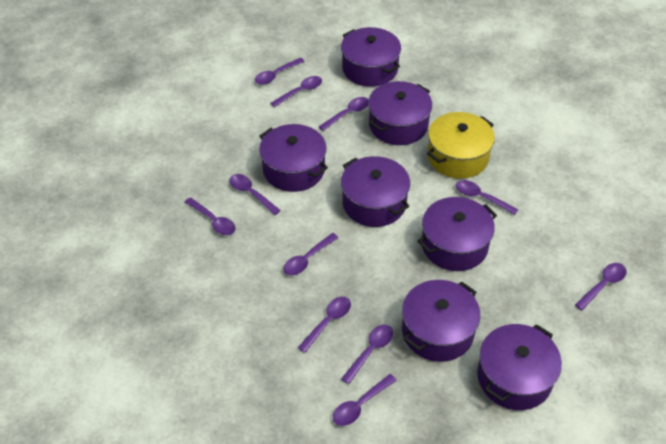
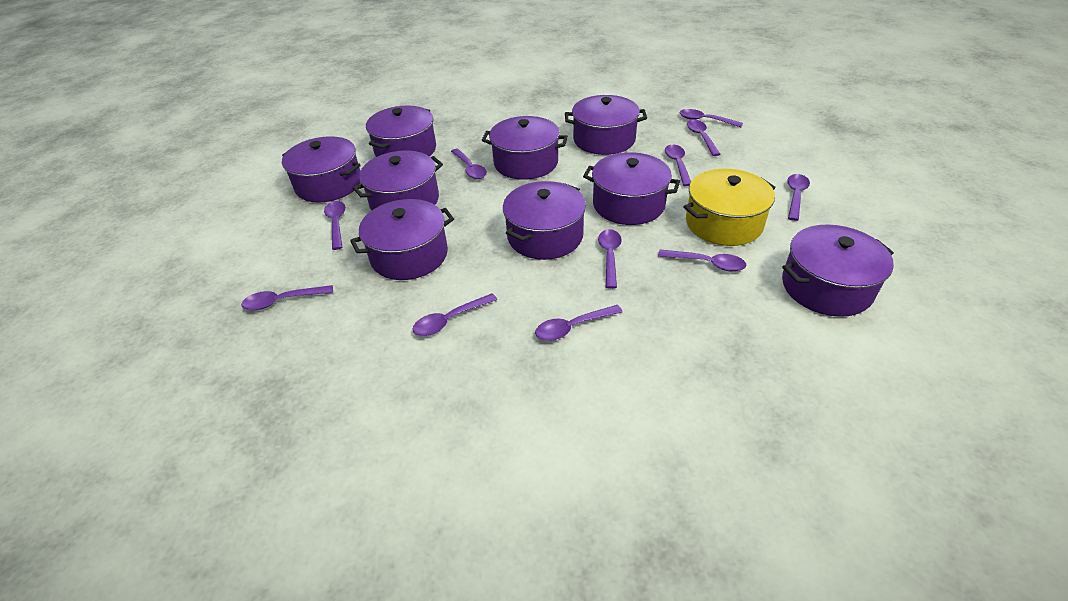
purple pot: [259,124,328,192] [341,27,401,87] [341,156,410,227] [368,81,432,145] [402,280,480,362] [418,197,497,271] [477,324,562,410] = 7 -> [282,136,361,203] [350,199,454,280] [353,151,443,210] [366,105,436,157] [482,116,568,180] [503,181,586,260] [565,95,647,155] [583,152,680,225] [782,225,894,317] = 9

